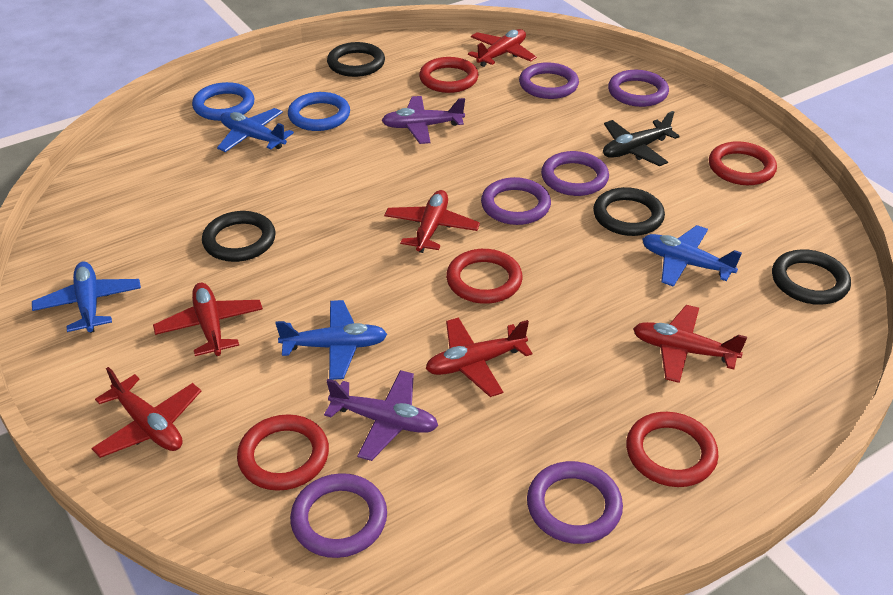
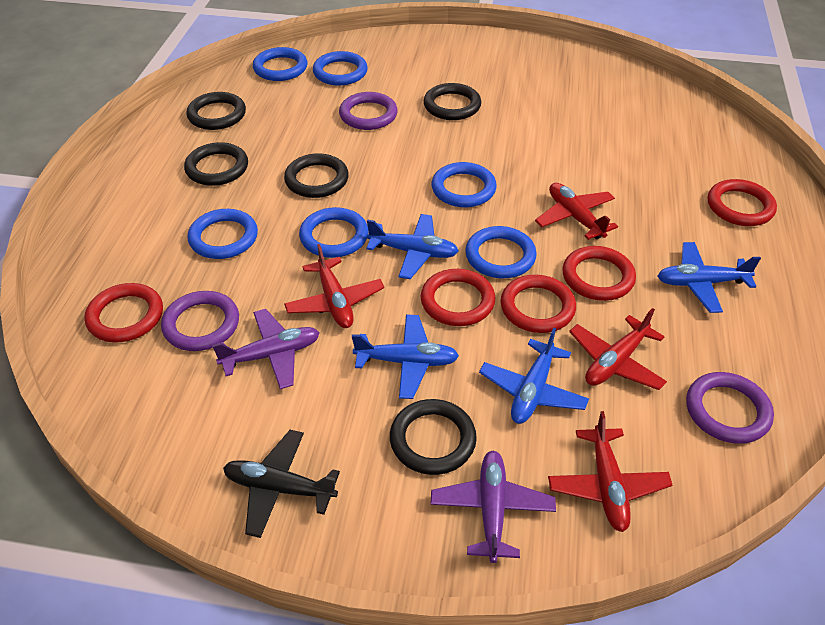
black ring: [202,211,276,262] [327,42,385,77] [593,187,665,236] [772,249,851,305] = 4 -> [184,142,248,186] [186,92,246,130] [284,153,349,198] [390,399,477,475] [424,83,481,120] = 5
blue ring: [192,82,254,121] [288,92,350,131] = 2 -> [188,209,258,259] [253,47,307,81] [299,207,369,258] [313,51,368,86] [432,162,497,207] [465,226,537,278] = 6
purple ring: [290,473,387,558] [481,177,551,225] [519,62,579,99] [527,461,623,544] [541,151,609,196] [608,70,669,107] = 6 -> [161,291,239,351] [339,92,398,130] [686,372,774,444] = 3
red plane: [91,367,201,458] [153,283,263,356] [384,190,480,253] [426,317,533,397] [468,29,537,67] [633,305,747,383] = 6 -> [284,244,384,328] [535,183,618,240] [548,411,673,532] [569,308,667,390] = 4

